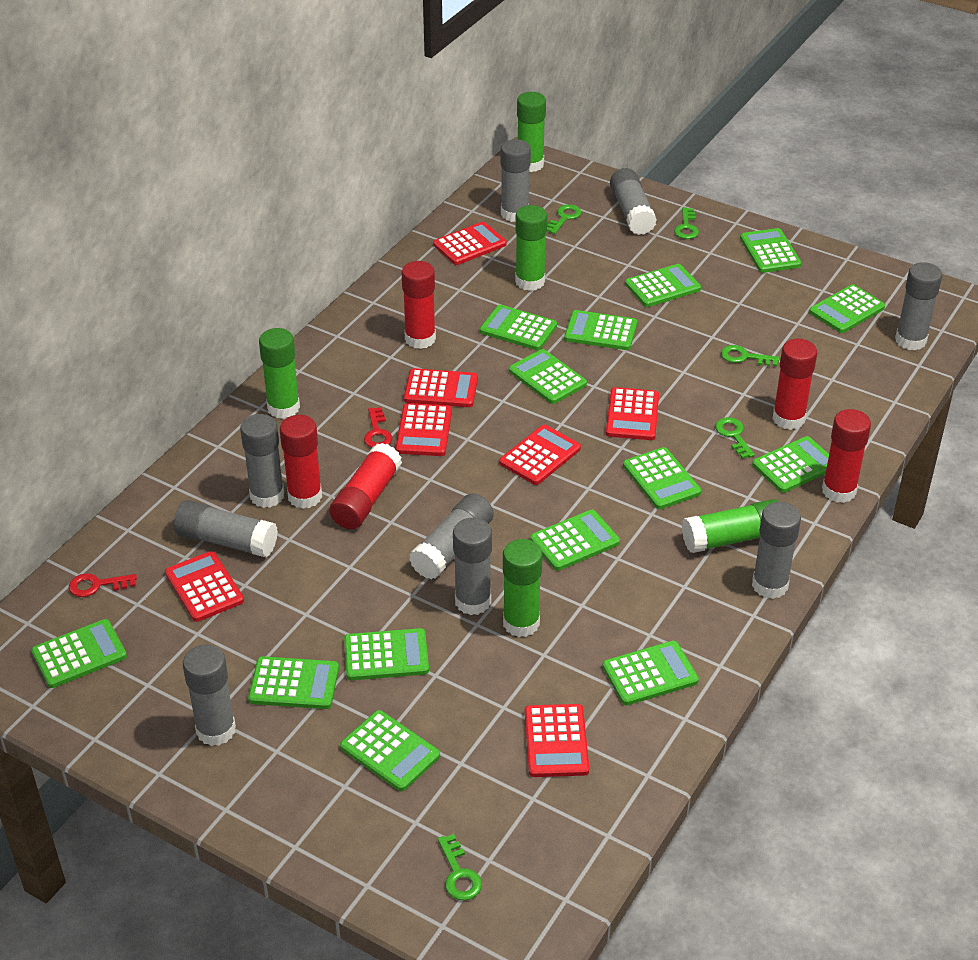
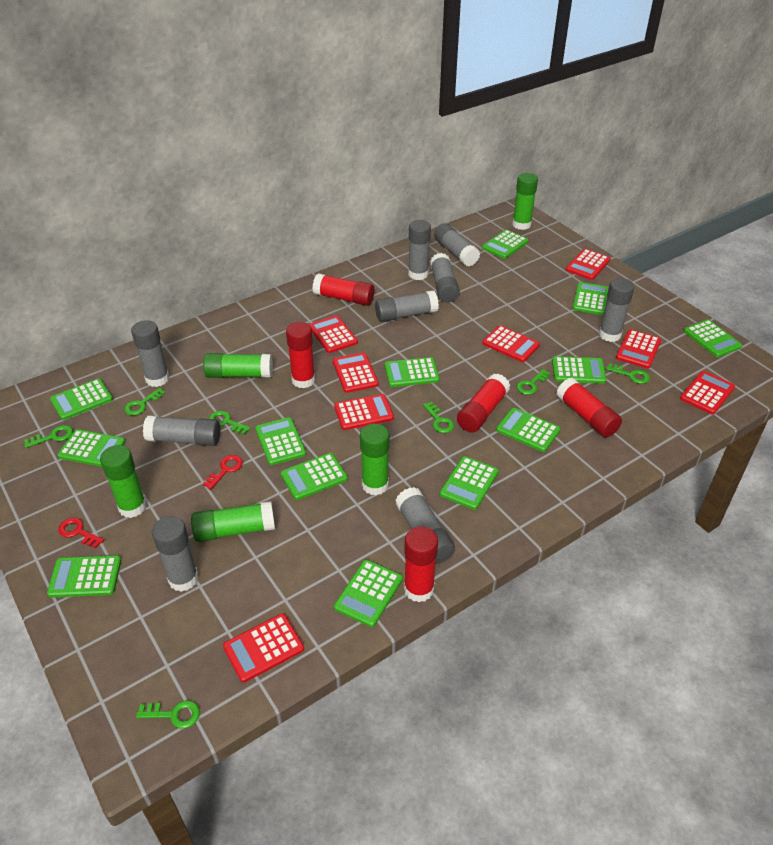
green calculator: [31,619,127,688] [248,656,339,709] [340,710,440,791] [344,628,429,680] [480,305,557,350] [509,349,587,404] [530,510,620,571] [564,310,637,350] [602,641,699,705] [623,447,701,509] [625,264,701,307] [740,228,802,273] [752,436,829,493] [809,284,885,333] = 14 -> [47,555,121,598] [50,379,113,420] [57,429,126,467] [255,417,306,465] [281,453,348,500] [334,560,403,627] [385,357,440,387] [440,456,499,510] [482,230,528,259] [496,408,560,452] [552,356,606,384] [572,282,609,315] [684,319,742,357] = 13
green key: [438,834,482,901] [547,204,581,234] [674,208,699,239] [715,417,755,459] [721,345,779,366] = 5 -> [24,425,73,448] [124,388,166,415] [136,700,200,729] [209,411,251,435] [423,402,454,433] [517,369,550,395] [606,363,650,384] = 7
red calculator: [165,551,244,622] [395,403,452,456] [404,368,478,407] [433,222,507,265] [499,425,581,485] [525,704,589,777] [606,387,659,440] = 7 -> [223,614,304,682] [309,315,358,353] [333,352,379,393] [334,394,394,430] [482,325,540,362] [566,249,611,280] [616,329,661,368] [680,371,735,414] = 8

